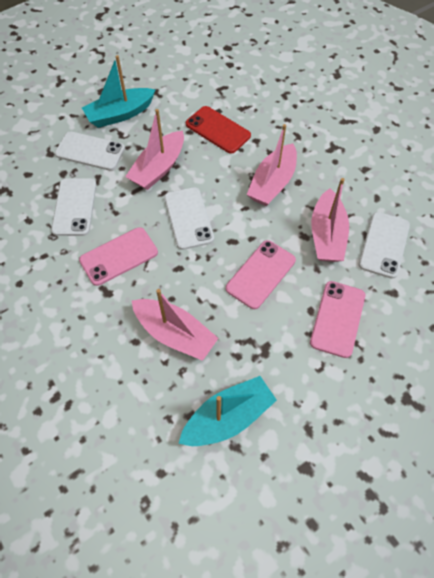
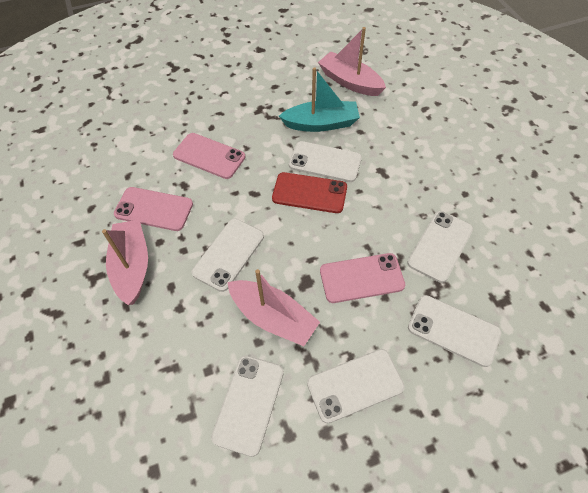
pink boat: [125,109,184,190] [132,289,218,361] [247,124,297,206] [311,178,349,262] = 4 -> [102,220,148,305] [227,269,320,346] [318,27,386,96] = 3
turquoise boat: [82,55,155,128] [178,376,277,446] = 2 -> [279,67,360,132] = 1
white phone: [51,178,96,236] [55,131,125,171] [164,187,214,250] [359,212,410,279] = 4 -> [192,219,264,292] [211,355,284,457] [289,141,362,182] [307,349,405,424] [407,211,473,283] [408,295,501,367] = 6

